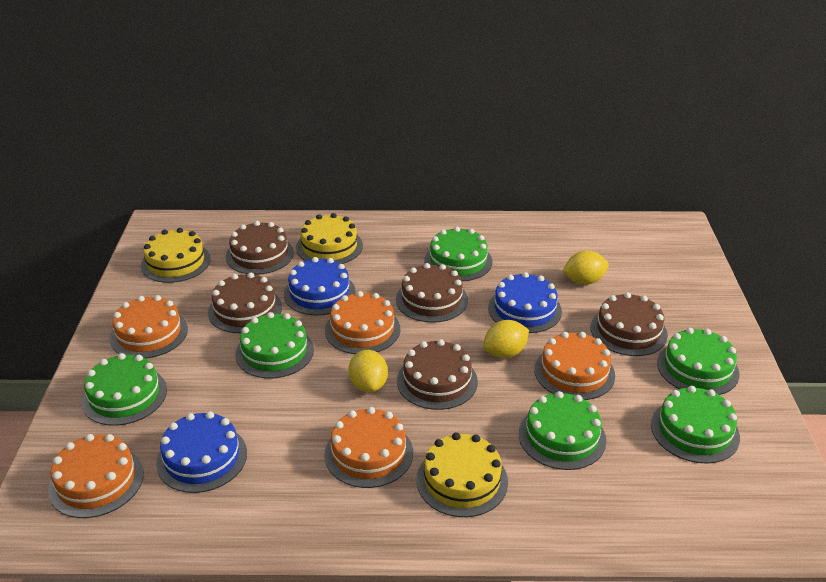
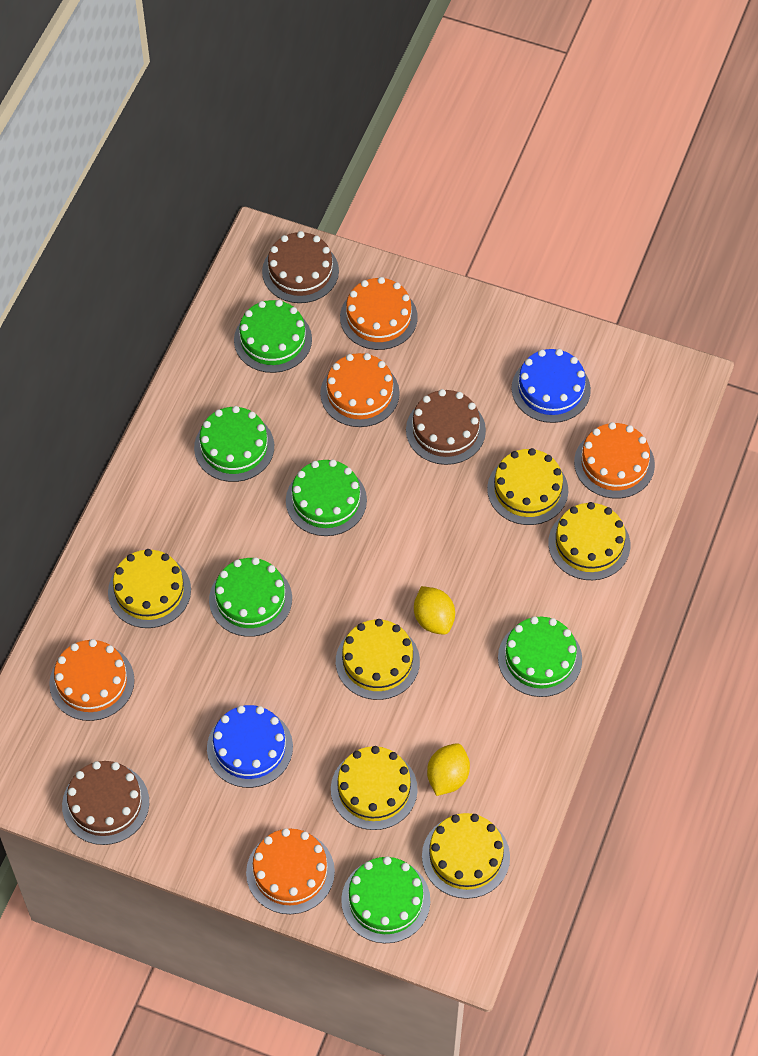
blue cake: [156,411,247,493] [284,257,356,315] [488,272,562,333] = 3 -> [207,705,293,788] [511,349,591,423] = 2
brown cake: [208,273,282,333] [226,221,294,275] [396,263,468,323] [397,339,478,410] [591,292,668,356] = 5 -> [62,761,149,845] [262,231,339,303] [406,389,486,465] = 3
yellow cake: [141,228,211,283] [296,213,363,264] [416,432,508,517] = 3 -> [108,549,191,628] [331,746,418,830] [336,619,420,700] [422,813,510,899] [487,448,568,525] [548,502,630,580] = 6
yellow lemon: [348,350,388,392] [483,320,529,358] [562,251,609,285] = 3 -> [414,586,455,635] [427,743,470,796] = 2

